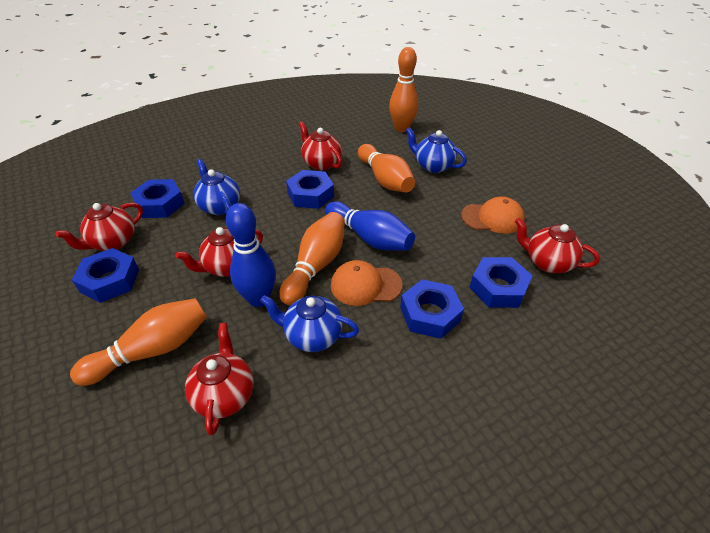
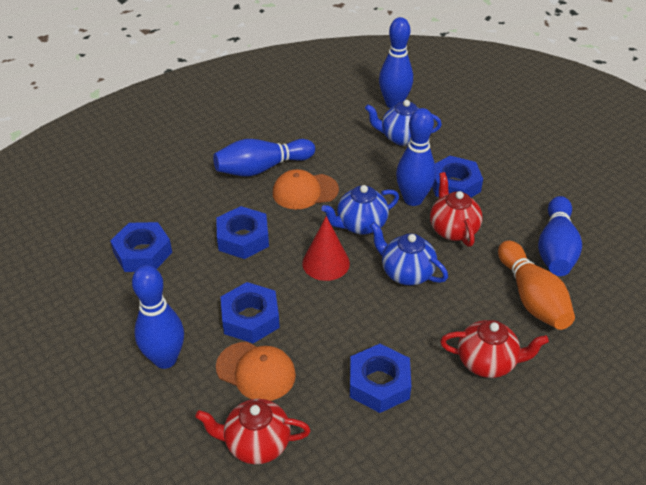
blue bowling pin: [226,203,276,307] [325,201,415,251] = 2 -> [132,265,184,369] [213,139,315,176] [379,17,413,108] [396,108,436,206] [538,196,582,276] = 5
orange bowling pin: [70,298,207,386] [279,212,345,305] [358,144,415,192] [389,47,418,132] = 4 -> [498,241,575,330] = 1
red cone: none = 0 -> [302,216,350,281] = 1
red teapot: [55,203,143,251] [176,227,263,277] [185,323,253,436] [299,121,342,170] [515,218,600,273] = 5 -> [195,399,311,464] [430,172,483,247] [440,320,549,378] = 3

